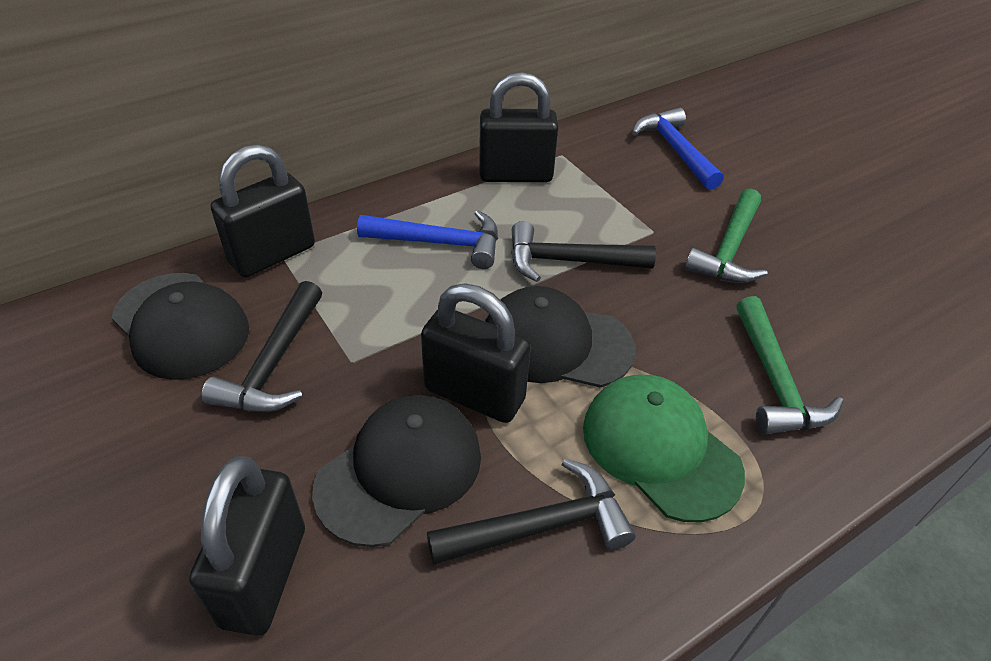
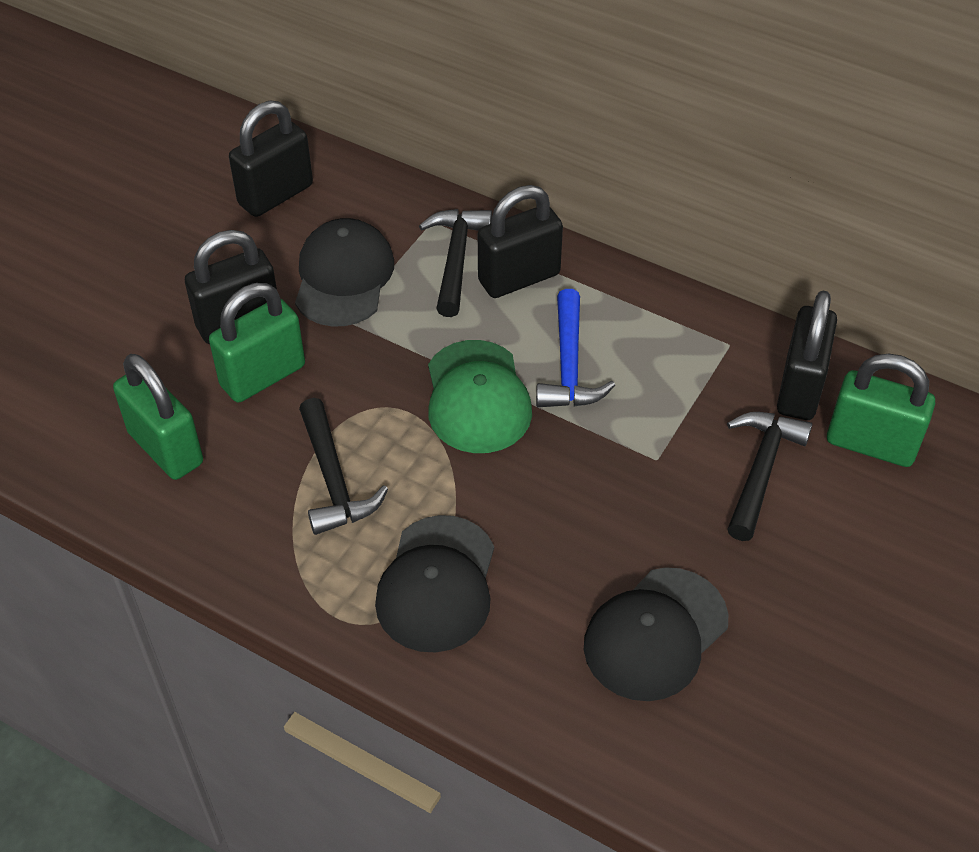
blue hammer: [357,210,498,269] [632,107,723,190] = 2 -> [536,289,615,407] = 1
green hammer: [685,189,768,283] [736,296,844,435] = 2 -> none = 0
green padlock: none = 0 -> [113,354,203,480] [209,283,305,403] [827,354,935,467] = 3

